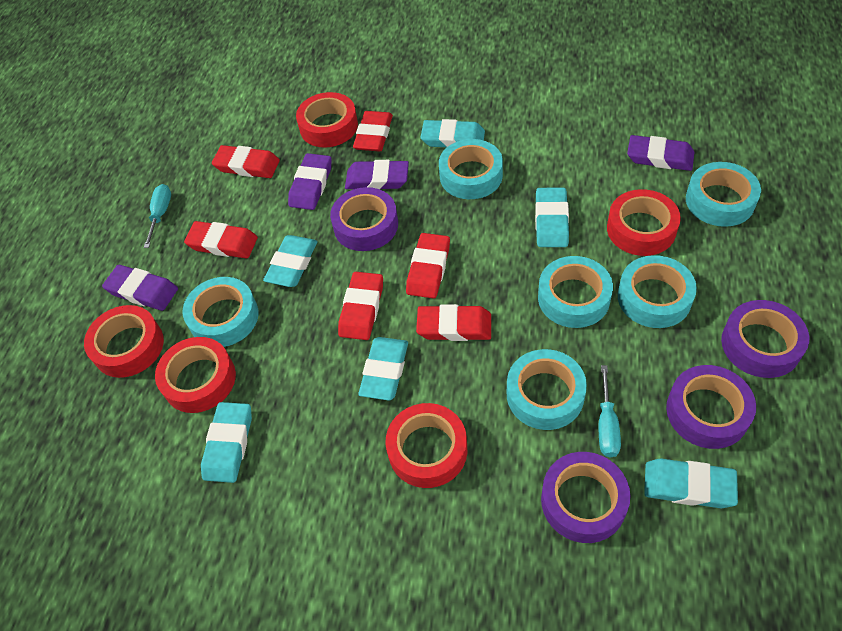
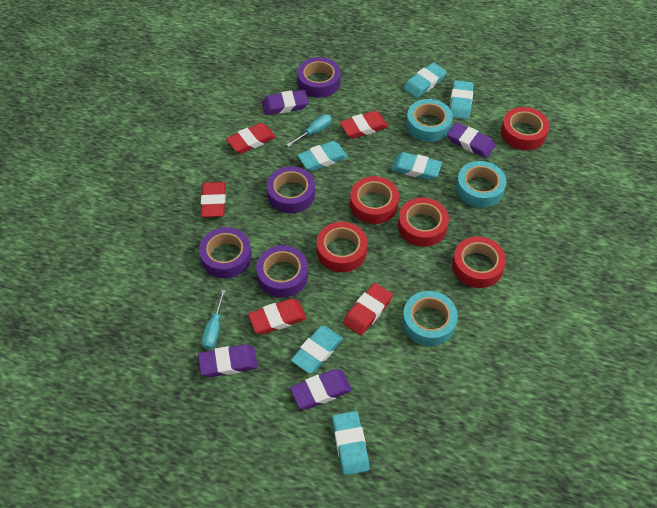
red eraser: [184,221,258,258] [212,145,280,178] [338,272,383,340] [353,111,393,151] [406,233,450,299] [416,304,491,341] = 6 -> [201,182,226,217] [226,123,276,154] [248,299,306,334] [340,111,388,138] [343,283,393,335] = 5
turquoise tape: [183,277,259,347] [439,139,503,199] [507,349,587,430] [538,256,613,328] [618,255,697,328] [686,162,761,227] = 6 -> [402,291,458,346] [406,99,453,142] [456,161,506,208] = 3

